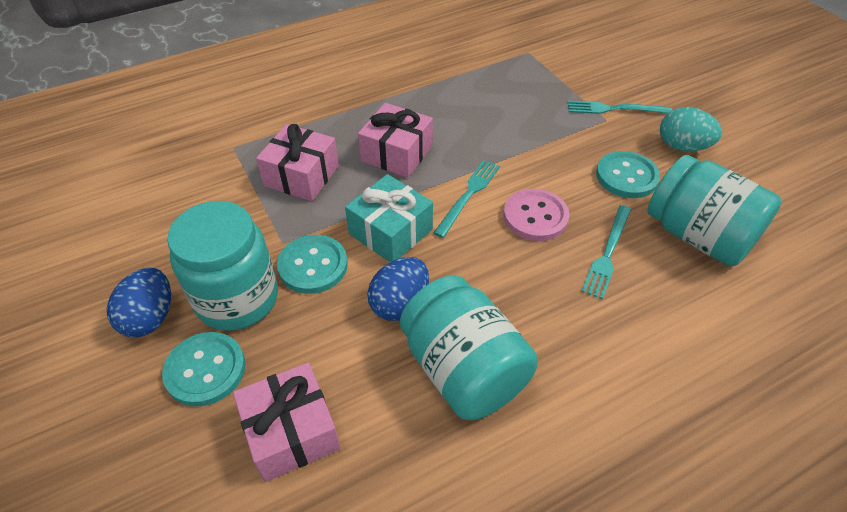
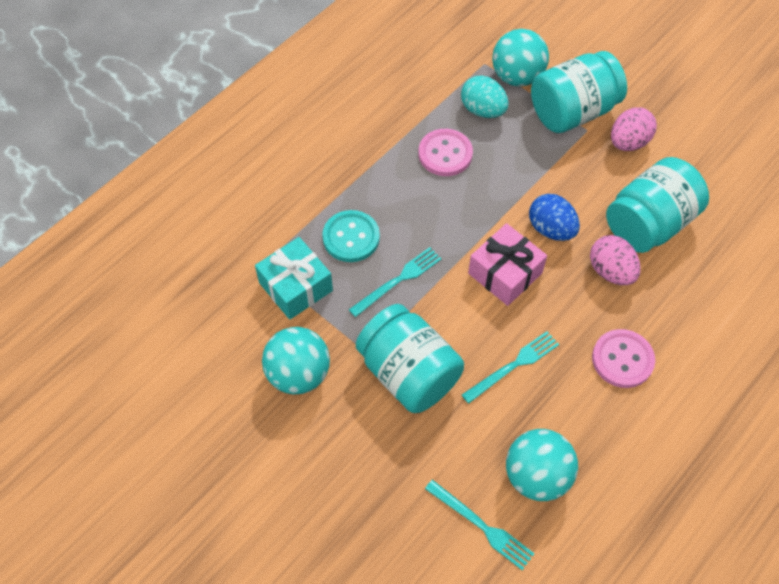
blue egg: [107,268,171,337] [367,257,429,321] = 2 -> [529,194,580,241] = 1
pink button: [504,189,569,241] = 1 -> [418,129,473,176] [592,329,655,388] = 2
pink egg: none = 0 -> [590,235,641,285] [611,107,657,151] = 2
pink gift: [233,362,341,482] [256,124,339,201] [358,103,433,178] = 3 -> [468,223,547,306] = 1
turquoise ball: none = 0 -> [262,327,330,395] [492,29,549,87] [506,429,578,501] = 3
turquoise button: [162,332,245,407] [277,235,348,294] [596,151,660,198] = 3 -> [322,210,380,262] = 1

